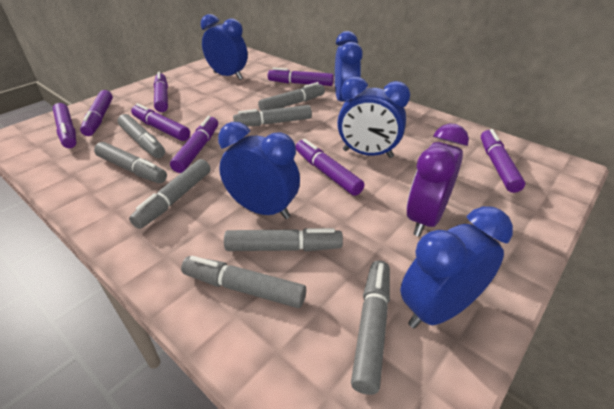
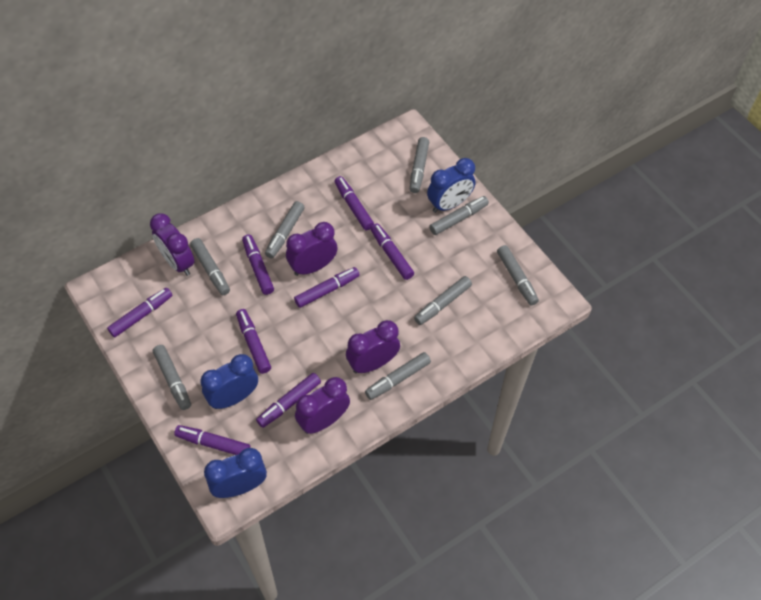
blue clock: [201,14,248,80] [218,122,300,219] [335,31,363,102] [337,77,410,158] [400,207,513,328] = 5 -> [201,354,258,409] [204,448,267,498] [427,158,476,213] = 3
purple clock: [406,123,469,237] = 1 -> [150,213,194,276] [286,222,337,276] [295,377,350,434] [346,320,400,373] = 4

